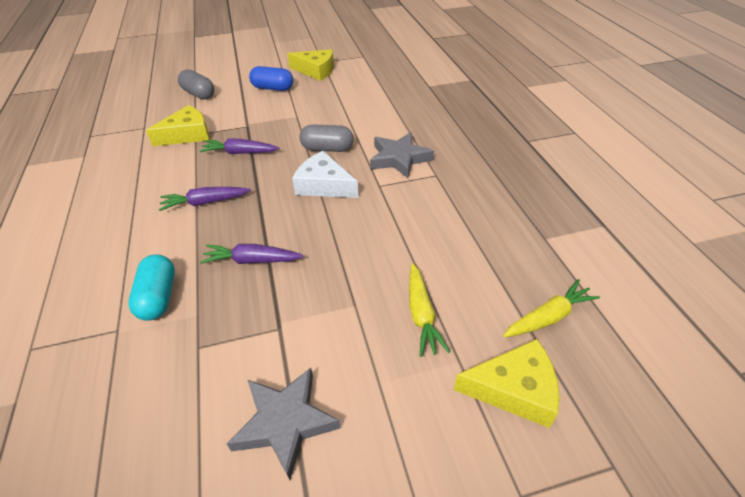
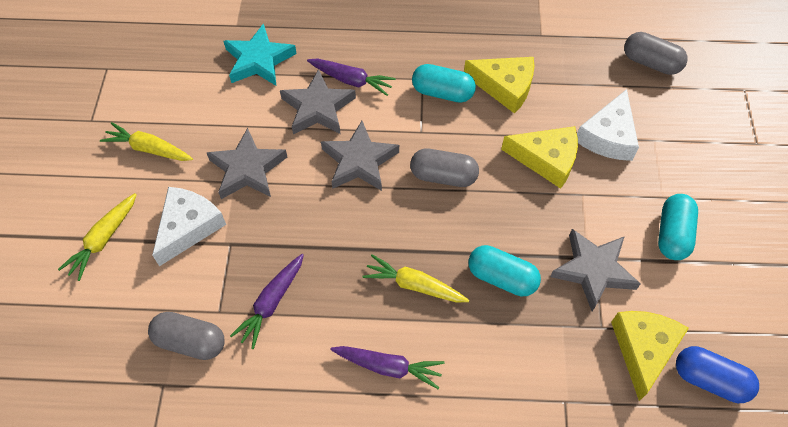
grey capsule: [178,69,214,100] [299,125,353,152] = 2 -> [148,312,225,360] [410,148,479,187] [624,32,687,75] = 3
grey star: [227,368,341,480] [370,132,434,178] = 2 -> [207,128,287,199] [280,69,356,134] [321,121,399,191] [550,229,641,311] = 4
turquoise capsule: [128,255,175,321] = 1 -> [412,64,476,103] [468,245,541,296] [658,194,698,260] = 3
turquoise star: none = 0 -> [224,23,297,86] = 1
white cheese: [292,151,358,198] = 1 -> [152,187,226,266] [577,89,639,161] = 2
yellow carrot: [409,264,450,357] [503,279,600,337] = 2 -> [58,193,137,281] [100,122,193,161] [362,254,469,302] = 3

